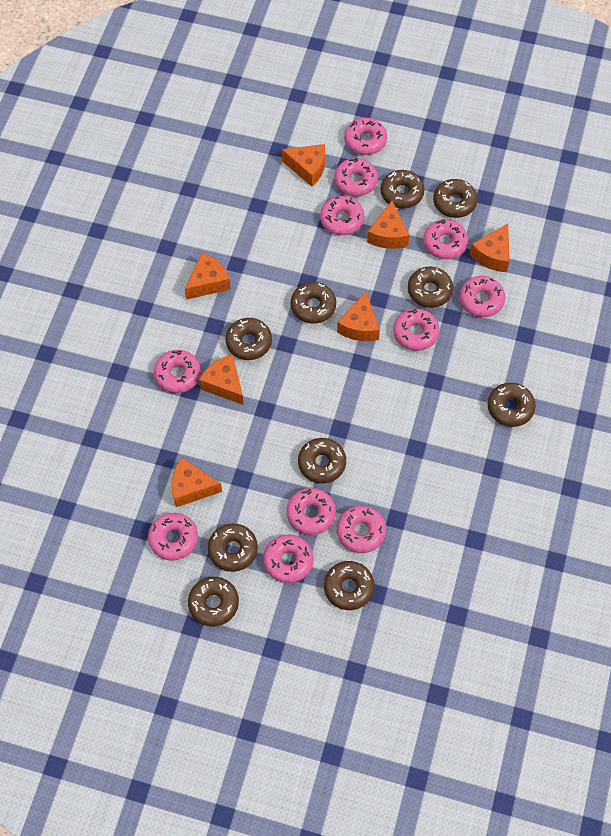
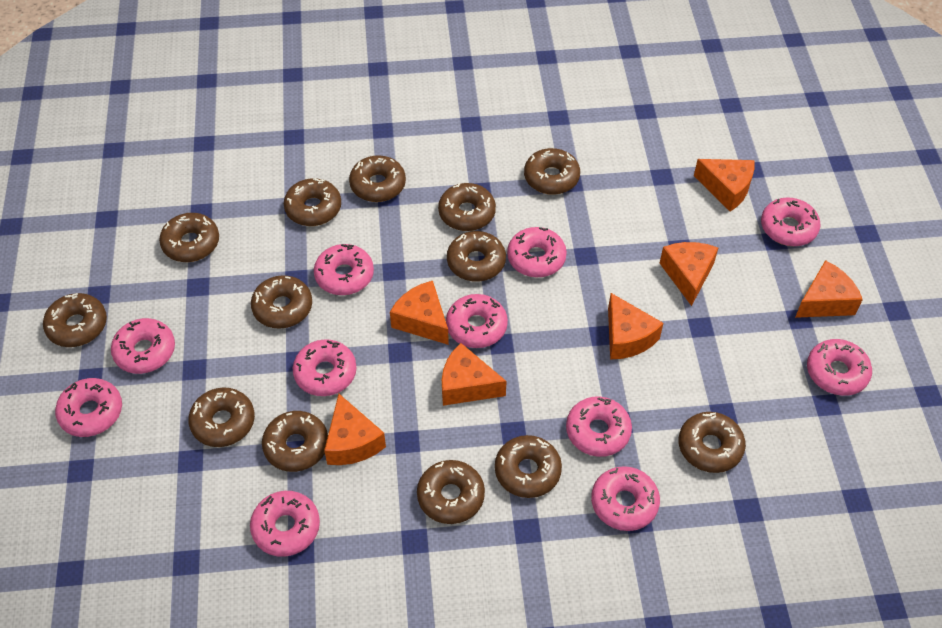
brown donut: [188,577,239,627] [208,523,258,572] [225,318,272,360] [291,282,336,324] [298,438,346,484] [324,561,375,610] [381,170,425,209] [408,267,453,308] [433,179,478,218] [488,383,536,427] = 10 -> [43,293,107,347] [159,213,219,262] [188,387,255,447] [251,275,312,329] [262,411,328,472] [284,178,341,226] [349,155,406,202] [417,460,485,524] [438,183,496,231] [447,231,506,282] [495,435,562,498] [524,148,580,195] [679,412,746,473] = 13

